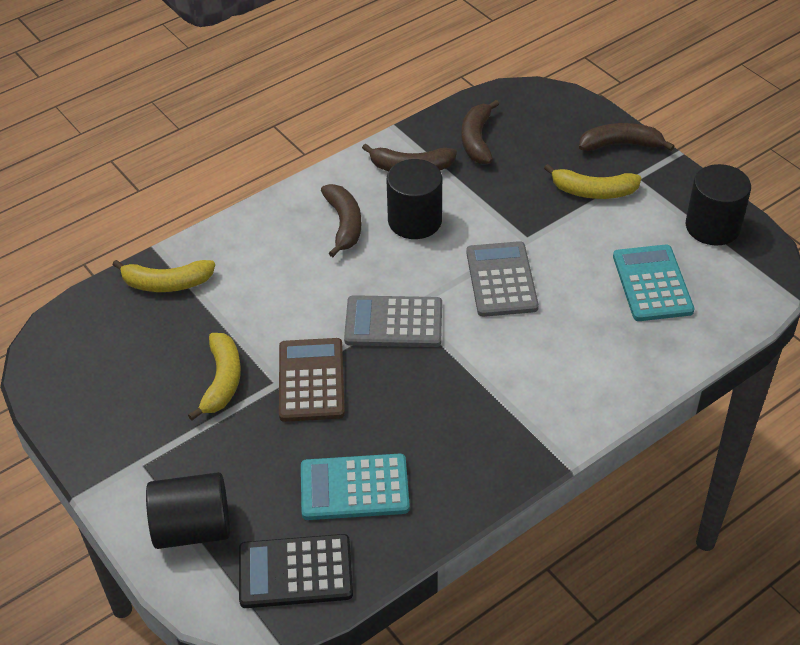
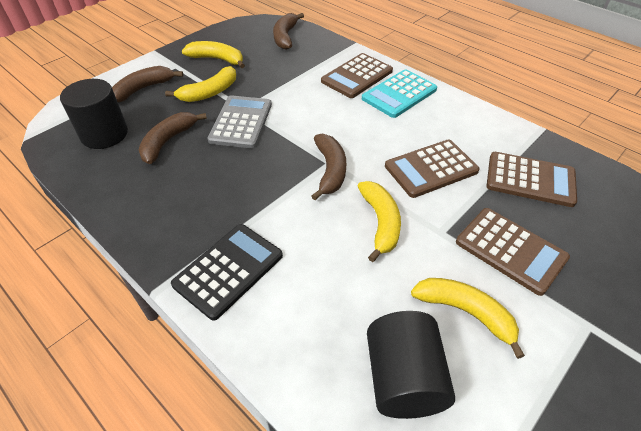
black cylinder: [146,472,230,549] [387,159,442,239] [686,164,751,245] = 3 -> [60,79,128,149] [367,311,455,419] = 2
brown calculator: [279,338,345,422] = 1 -> [321,53,393,98] [385,139,480,198] [456,208,570,296] [487,152,577,207] = 4
grey calculator: [344,295,442,347] [466,241,539,317] = 2 -> [208,95,272,148] = 1
turquoise calculator: [301,454,410,520] [613,245,694,321] = 2 -> [362,69,437,118] = 1
yellow banana: [113,260,215,292] [188,333,241,420] [544,164,641,199] = 3 -> [165,66,236,102] [182,41,245,68] [358,181,401,262] [411,278,525,359] = 4

